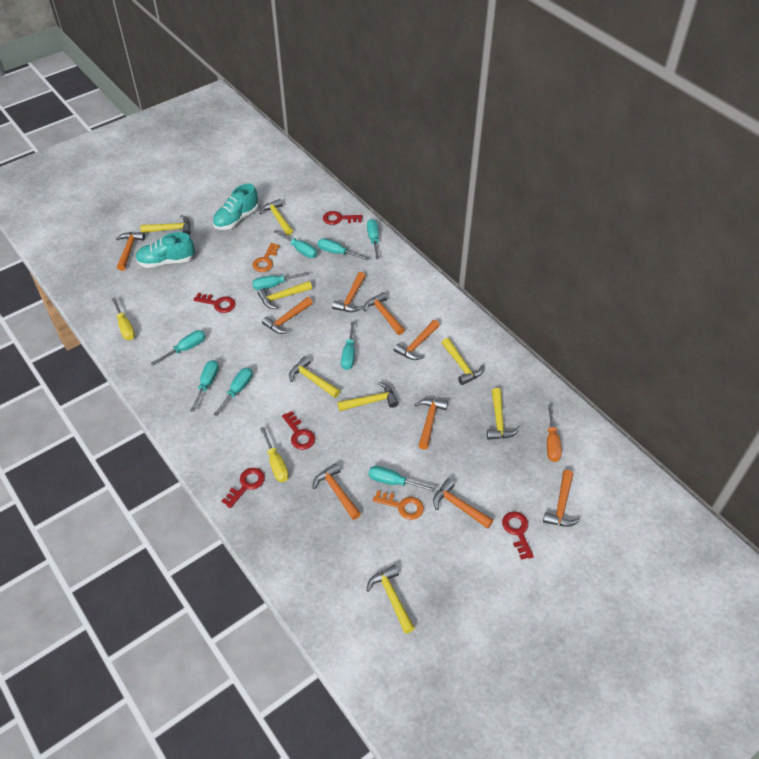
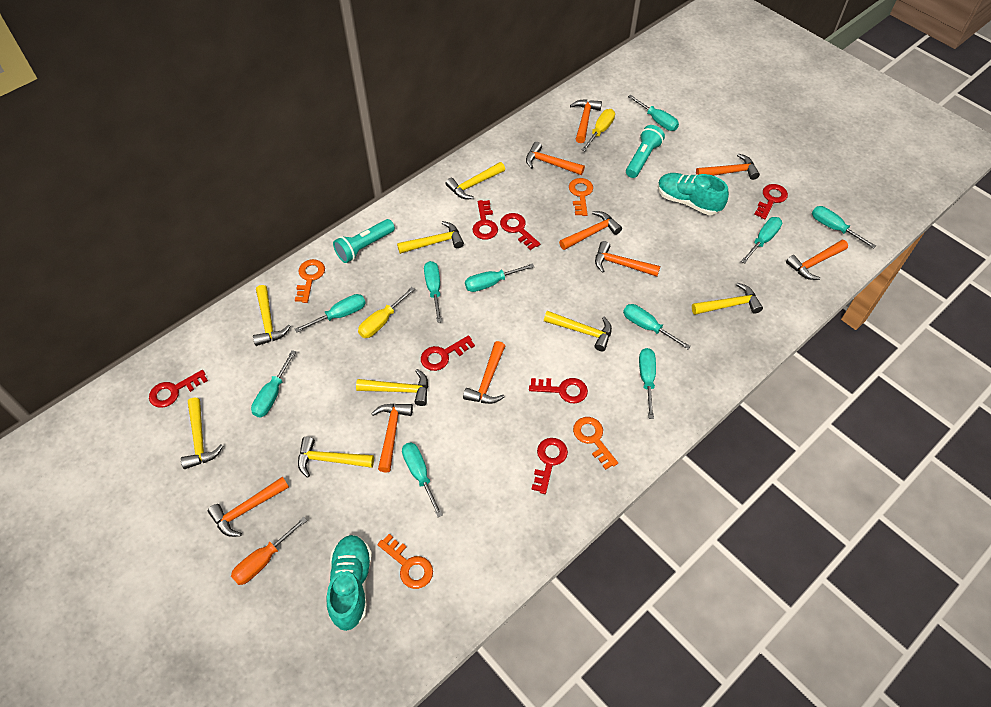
orange key: [253,243,280,272] [373,490,424,520] = 2 -> [295,259,325,303] [377,534,433,589] [569,178,593,216] [573,417,618,470] = 4
red key: [194,293,236,313] [222,468,265,508] [282,411,315,450] [323,211,363,225] [502,511,534,560] = 5 -> [149,370,208,408] [421,335,475,371] [472,200,498,240] [500,213,540,250] [529,378,588,403] [531,438,568,494] [754,184,788,219] = 7
turquoise flashlight: none = 0 -> [333,219,395,263] [626,125,665,178] = 2
turquoise screwdriver: [151,330,206,365] [190,360,219,412] [213,368,253,416] [252,272,309,290] [274,230,317,258] [318,238,369,260] [341,321,355,370] [367,219,380,259] [369,466,436,492] = 9 -> [251,350,296,417] [295,294,366,333] [402,443,443,517] [424,261,442,323] [465,263,534,292] [623,304,691,349] [628,95,679,131] [639,348,656,419] [741,217,782,264] [812,206,876,249] = 10

